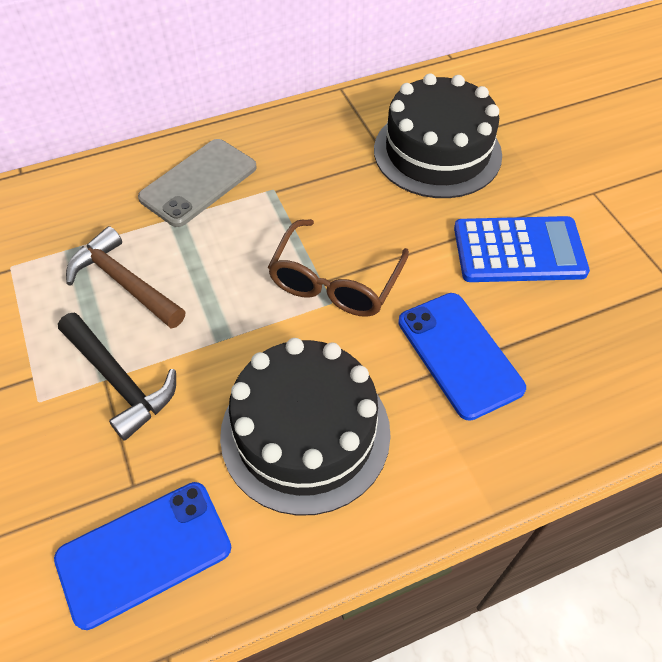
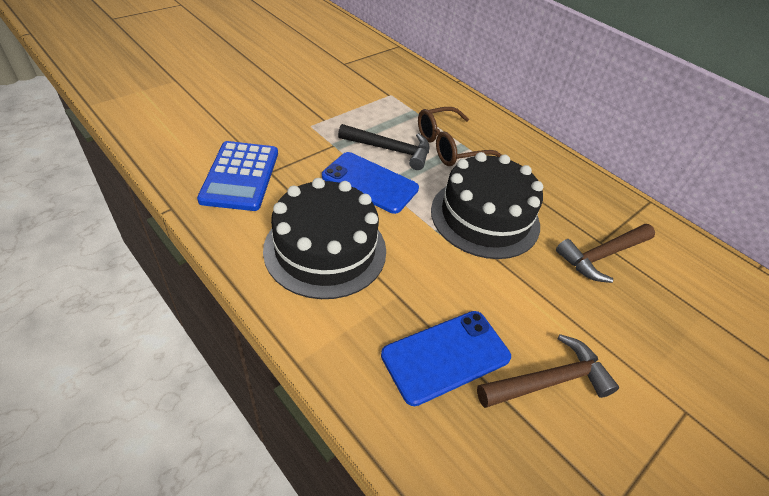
brown hammer: [66,226,186,329] = 1 -> [477,334,619,408] [556,224,655,283] = 2
grey phone: [138,139,257,227] = 1 -> none = 0

